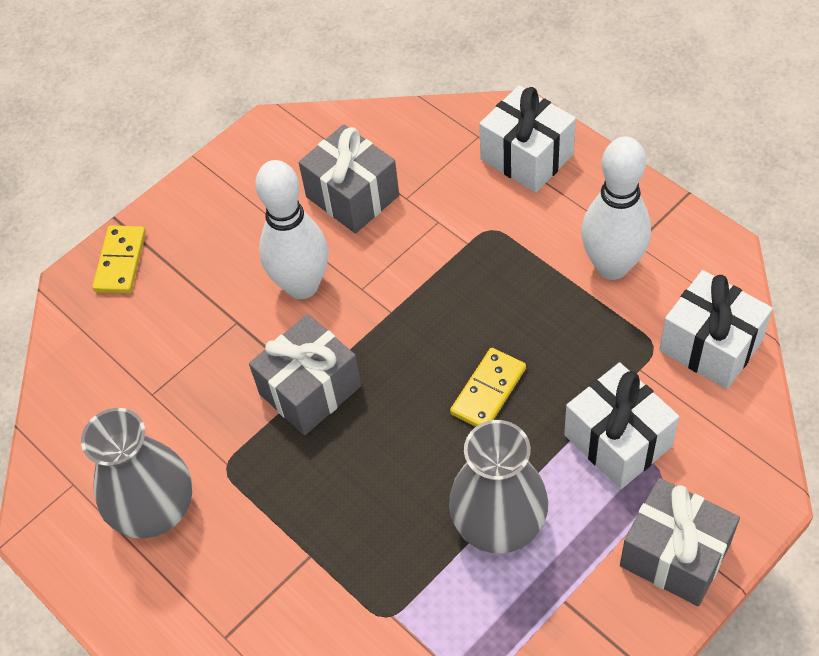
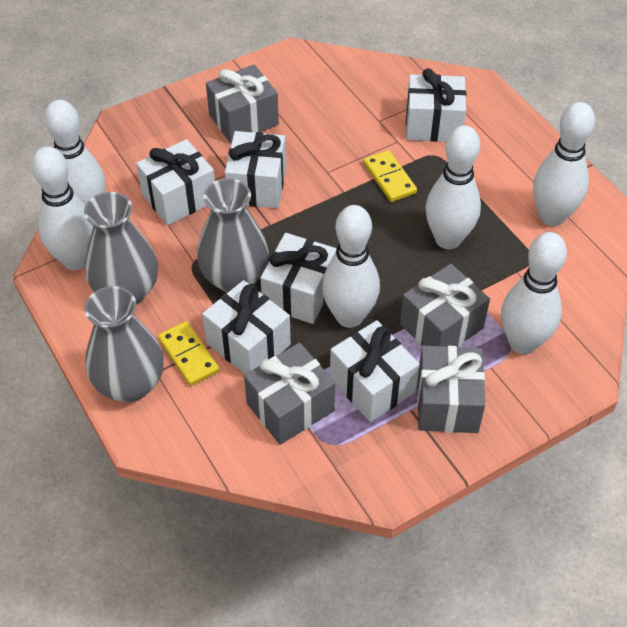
grey gift: [249,314,362,435] [299,125,399,233] [620,478,740,606] = 3 -> [206,65,279,144] [244,343,335,445] [400,264,490,347] [417,346,485,433] = 4
grey vase: [81,408,192,538] [449,420,548,553] = 2 -> [84,192,158,305] [84,286,164,402] [197,178,269,293] = 3
white bowling pin: [255,160,328,299] [581,136,651,280] = 2 -> [32,146,93,270] [44,100,105,205] [322,205,380,328] [425,125,481,249] [501,232,567,354] [533,102,595,226] = 6
white gift: [479,85,576,193] [564,362,679,489] [659,270,773,389] = 3 -> [136,139,215,225] [202,280,291,374] [225,131,286,208] [260,233,337,324] [330,320,420,422] [406,69,466,142] = 6

